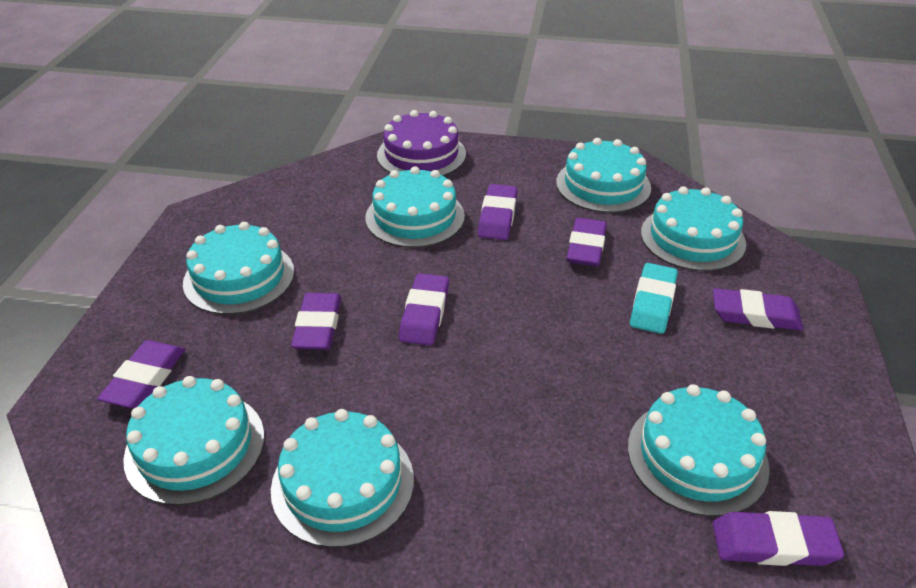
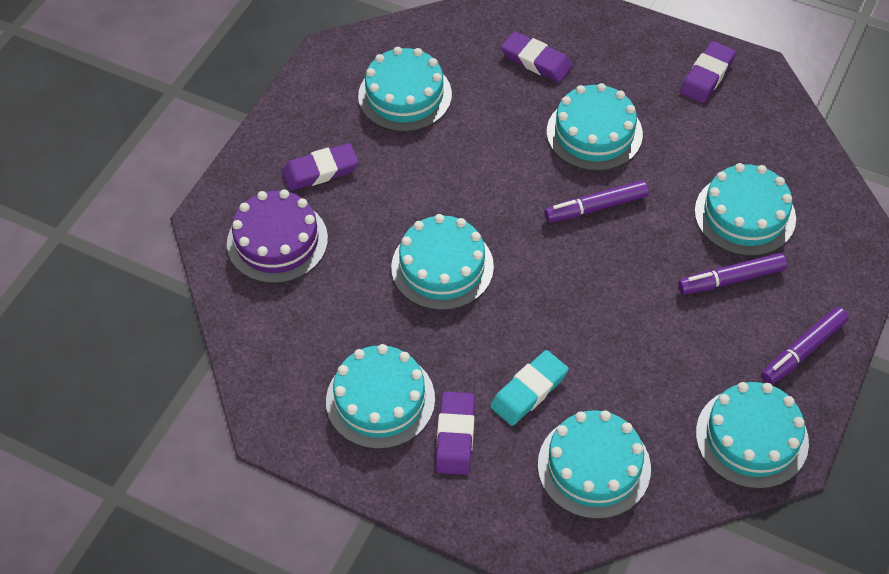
purple eraser: [97,340,185,408] [291,293,341,350] [399,273,449,346] [478,184,517,240] [567,218,607,267] [713,288,803,330] [713,511,844,566] = 7 -> [282,143,359,191] [435,392,475,475] [501,31,573,83] [680,41,736,103] = 4
purple marker: none = 0 -> [544,180,649,223] [678,253,787,294] [761,307,849,385] = 3

